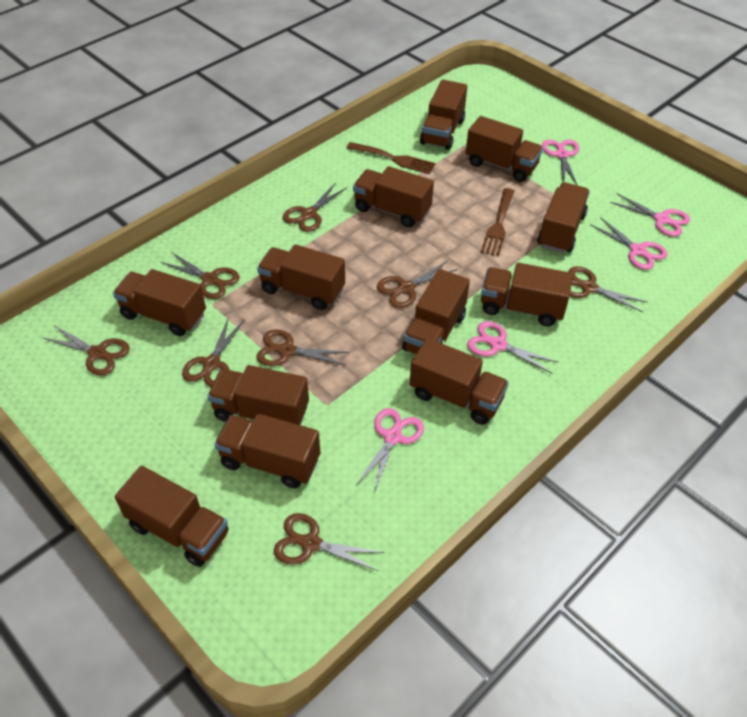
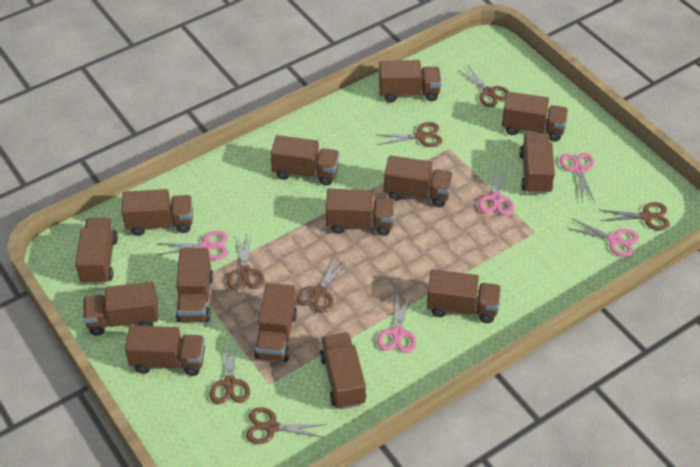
brown fork: [347,142,435,174] [481,188,514,256] = 2 -> none = 0
brown scissors: [43,326,130,375] [161,252,240,299] [182,317,244,387] [256,329,349,366] [274,513,385,571] [283,183,346,232] [377,261,458,308] [568,266,648,312] = 8 -> [210,340,250,404] [227,235,264,290] [246,407,327,444] [296,255,348,313] [378,122,443,147] [458,64,509,107] [600,202,670,230] = 7
brown truck: [113,269,206,336] [115,466,229,567] [208,365,309,425] [214,414,320,488] [257,244,345,310] [353,166,434,227] [402,269,470,354] [410,338,509,425] [420,80,467,150] [466,116,543,182] [481,263,573,327] [537,182,590,253] = 12 -> [75,218,118,285] [83,282,158,335] [122,189,193,236] [125,325,205,376] [176,248,213,322] [254,283,297,362] [271,135,339,186] [320,332,366,409] [326,189,394,236] [379,60,442,103] [384,155,453,207] [426,269,501,323] [502,92,568,141] [519,133,555,194] = 14

